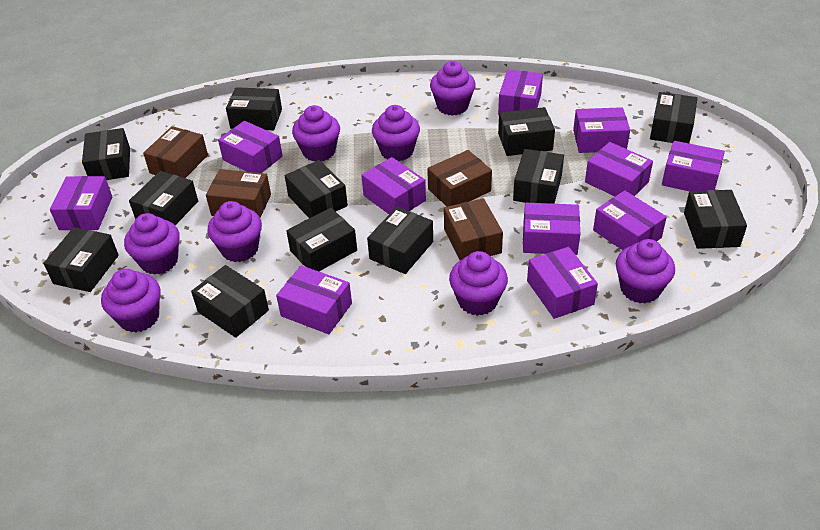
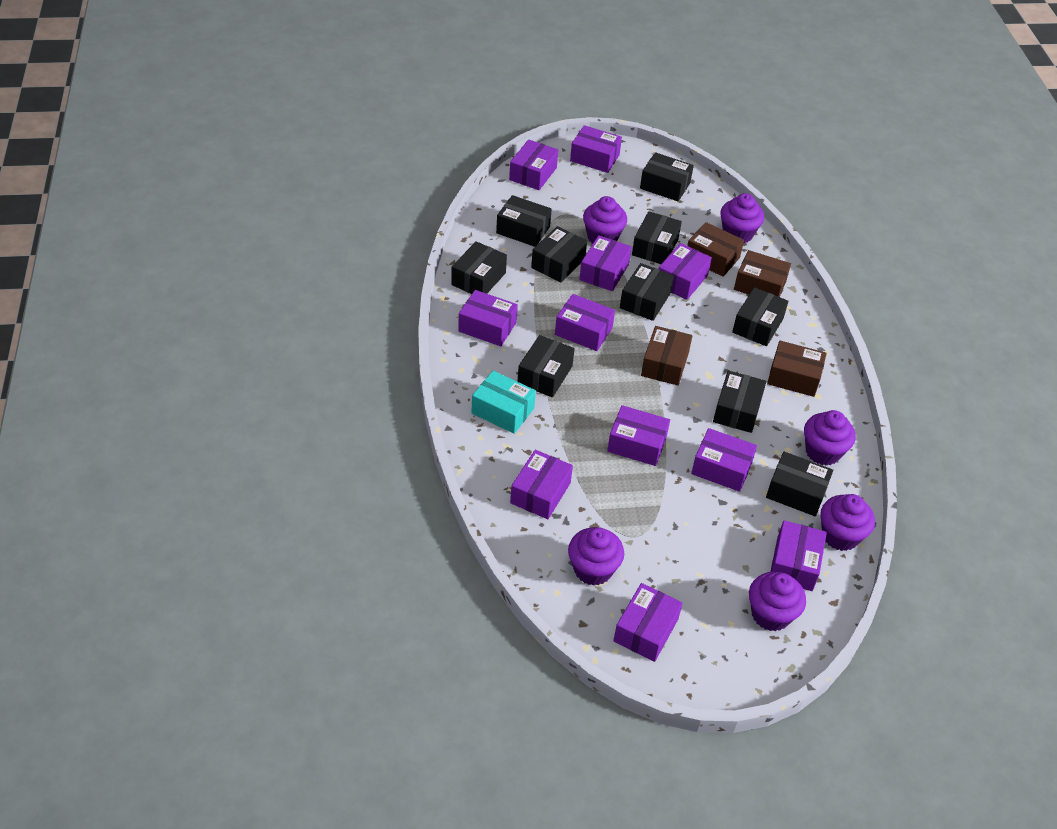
black box: [43,227,119,292] [82,128,130,180] [129,171,198,225] [191,265,269,338] [226,87,282,130] [285,160,348,218] [286,208,357,271] [367,207,433,274] [498,107,555,156] [513,149,564,204] [650,92,697,143] [684,190,747,249] = 12 -> [451,241,507,294] [496,195,552,247] [517,335,575,397] [531,226,587,282] [620,263,674,321] [632,211,682,264] [640,152,694,201] [713,370,766,433] [732,287,788,346] [766,452,833,516] = 10
purple cupcake: [101,269,161,332] [124,213,180,275] [207,201,262,262] [292,105,340,161] [372,105,420,161] [430,61,476,116] [449,251,508,316] [616,239,675,304] = 8 -> [568,527,624,586] [583,196,627,244] [720,193,764,244] [749,572,806,631] [804,410,855,466] [820,494,875,551] = 6
turquoise box: none = 0 -> [471,371,536,434] = 1

